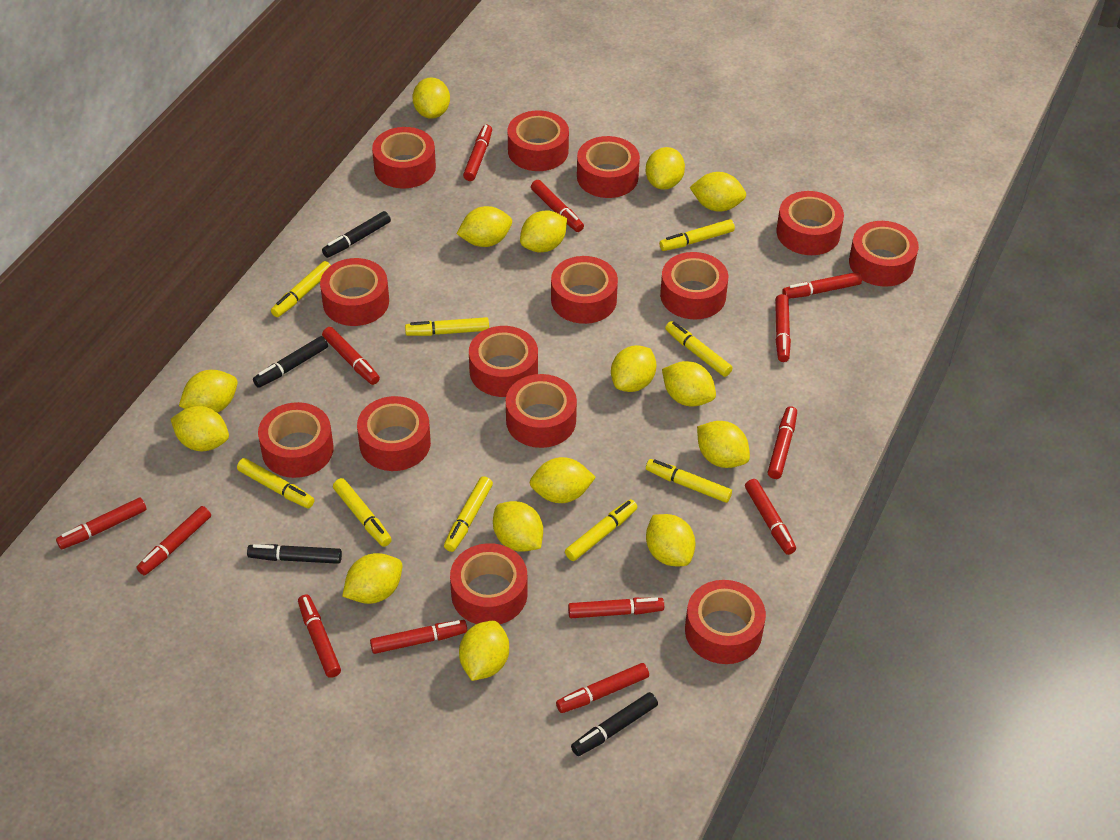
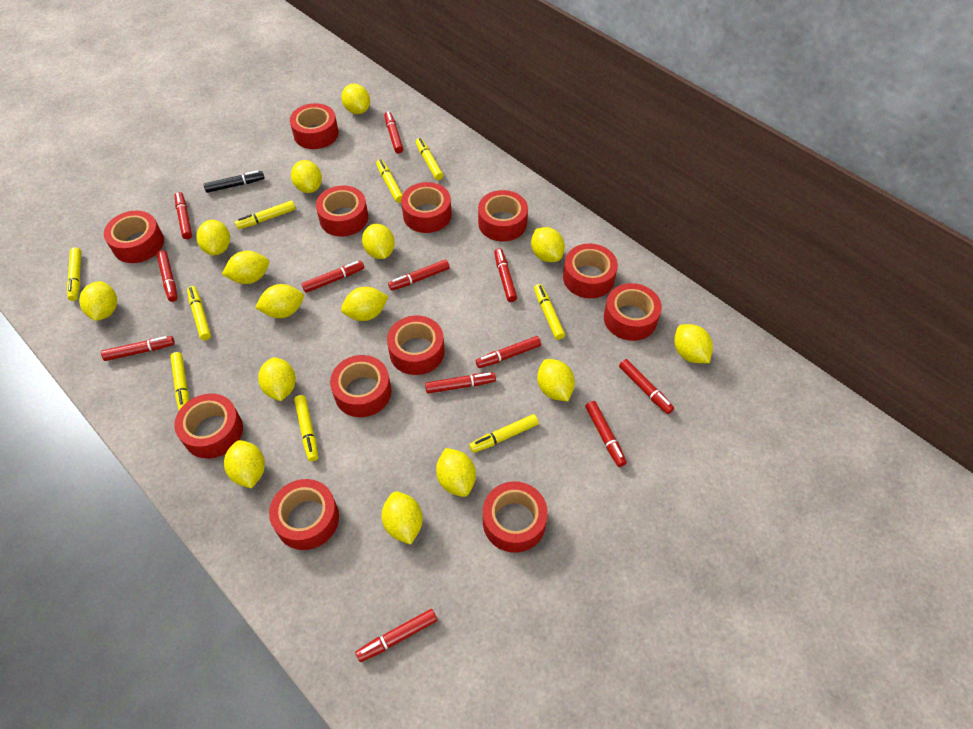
black marker: [247,544,342,564] [253,336,328,388] [322,211,391,258] [571,692,658,756] = 4 -> [204,170,265,193] = 1
red marker: [56,497,147,549] [137,506,211,576] [298,595,341,678] [322,327,380,385] [370,620,467,654] [463,125,492,181] [531,180,584,232] [556,663,649,713] [568,597,664,618] [745,479,796,555] [768,406,797,479] [775,294,791,362] [782,272,862,299] = 13 -> [101,336,175,361] [156,250,177,302] [175,192,192,239] [302,261,364,293] [355,609,437,662] [384,112,403,153] [388,260,450,291] [425,372,496,394] [476,336,541,368] [494,248,517,302] [586,401,627,467] [619,359,674,414] = 12
red tape: [258,402,334,478] [320,258,389,326] [357,396,431,471] [372,127,436,188] [450,543,527,624] [469,326,538,397] [506,374,577,448] [508,111,569,171] [551,256,618,324] [577,136,640,198] [660,252,728,319] [685,580,766,664] [777,191,844,255] [849,221,919,287] = 14 -> [104,210,164,263] [174,394,243,458] [269,479,339,550] [290,103,339,149] [316,185,368,237] [330,355,391,417] [387,316,445,375] [401,182,452,233] [478,190,528,241] [483,481,548,553] [563,244,618,298] [604,283,662,341] = 12

